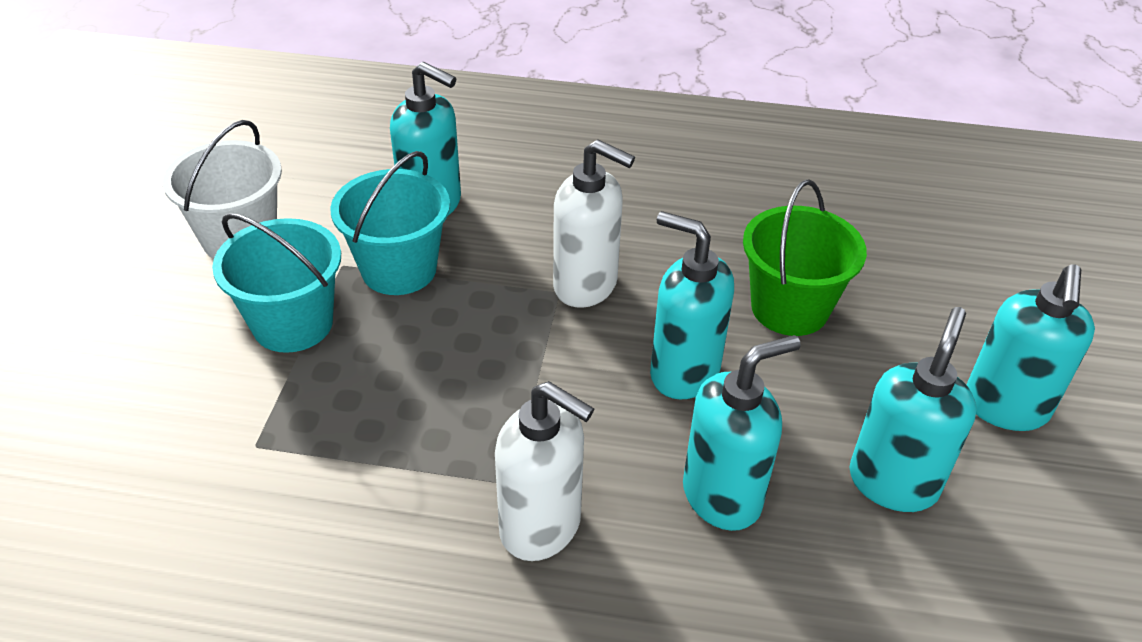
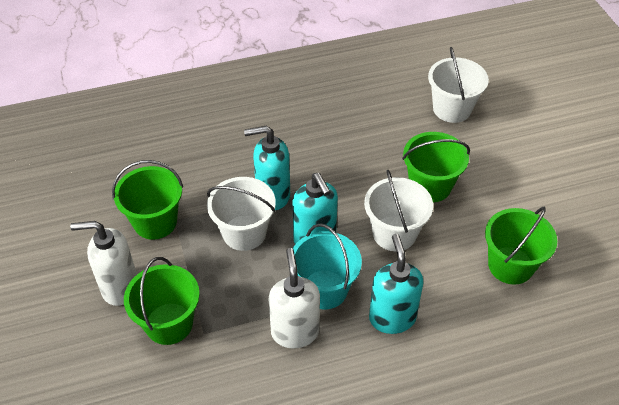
green bucket: [743,179,867,336] = 1 -> [112,160,183,240] [124,257,200,345] [402,132,470,202] [485,207,557,285] = 4
turquoise bucket: [212,213,341,353] [330,151,450,295] = 2 -> [293,223,362,310] = 1
turquoise soap dispenser: [390,62,461,215] [650,211,734,399] [683,335,801,531] [849,307,977,512] [966,265,1095,431] = 5 -> [244,126,290,210] [292,173,338,244] [369,234,424,334] = 3
white bucket: [163,120,282,259] = 1 -> [207,177,276,251] [364,170,433,251] [428,47,489,123] = 3

